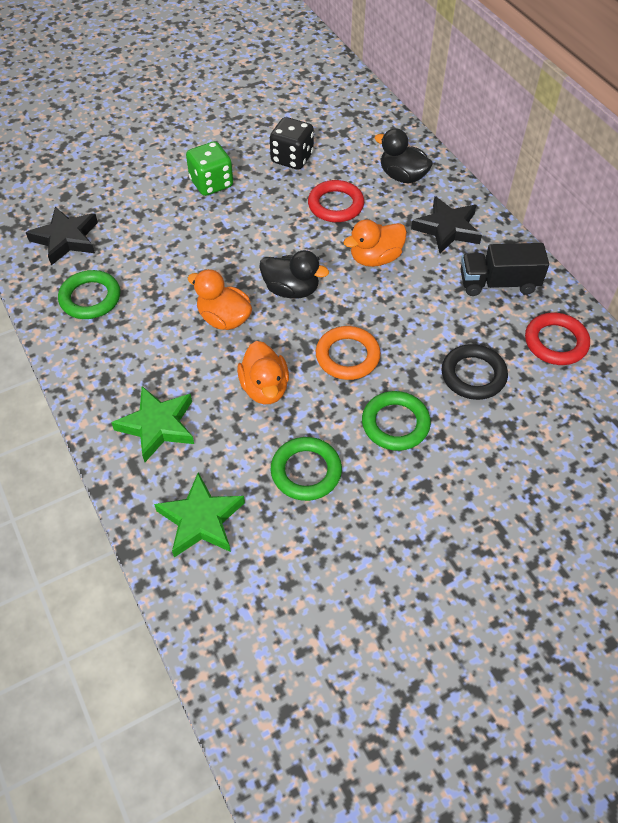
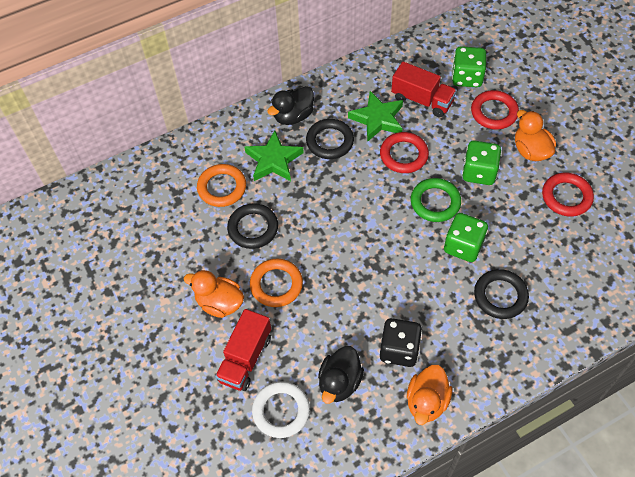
black ring: [442,344,508,400] = 1 -> [227,203,278,249] [306,119,354,159] [474,269,529,319] = 3
black star: [26,207,98,265] [411,196,482,254] = 2 -> none = 0
black truck: [460,243,549,296] = 1 -> none = 0
green dice: [186,141,233,196] = 1 -> [444,213,488,262] [452,46,486,87] [462,141,502,185] = 3
green ring: [58,270,120,319] [271,437,342,501] [362,391,431,451] = 3 -> [411,178,461,222] = 1
orange ring: [316,326,381,380] = 1 -> [197,164,246,207] [250,259,303,307] = 2
red ring: [308,180,364,222] [525,313,590,365] = 2 -> [380,132,429,173] [471,90,519,130] [542,173,594,217] = 3
red truck: none = 0 -> [215,309,271,391] [391,62,457,117] = 2
white ring: none = 0 -> [252,381,310,438] = 1

